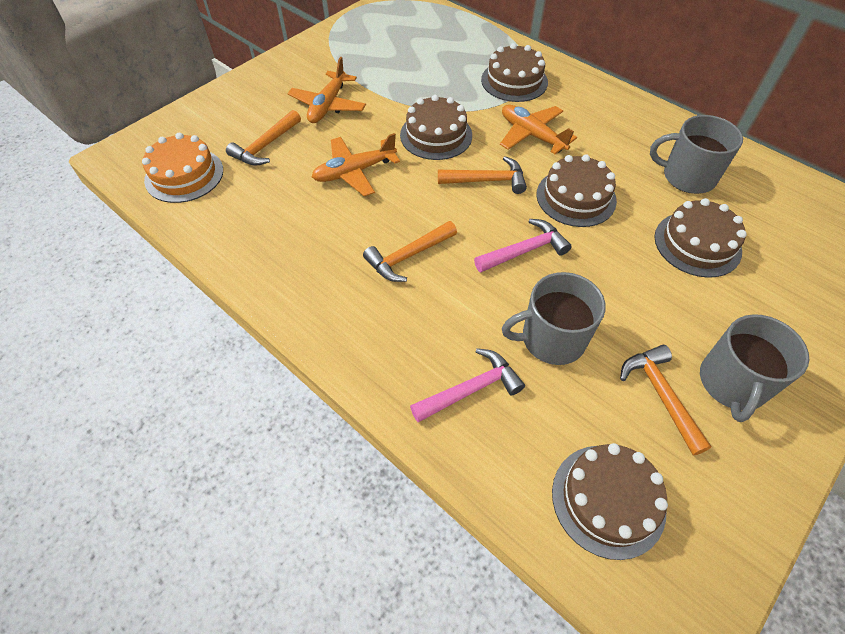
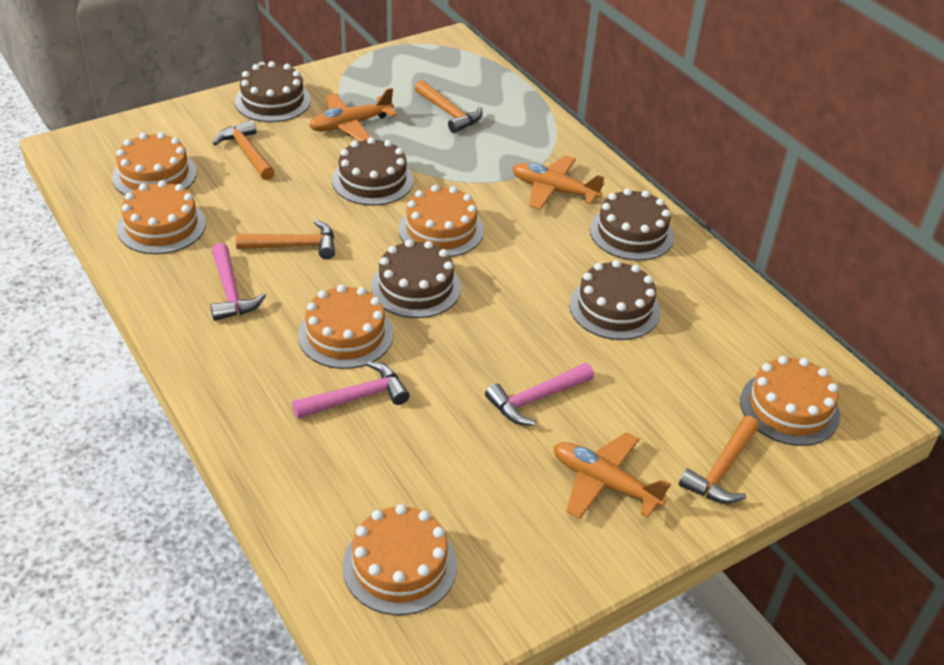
grey mug: [502,272,606,365] [650,115,743,194] [700,314,809,422] = 3 -> none = 0
orange cake: [142,133,223,203] = 1 -> [112,132,197,195] [117,180,206,254] [298,284,393,369] [343,504,457,615] [399,185,484,257] [740,356,840,446] = 6
pink hammer: [410,348,525,422] [474,219,572,272] = 2 -> [211,243,266,321] [292,361,409,419] [485,363,594,426] = 3

